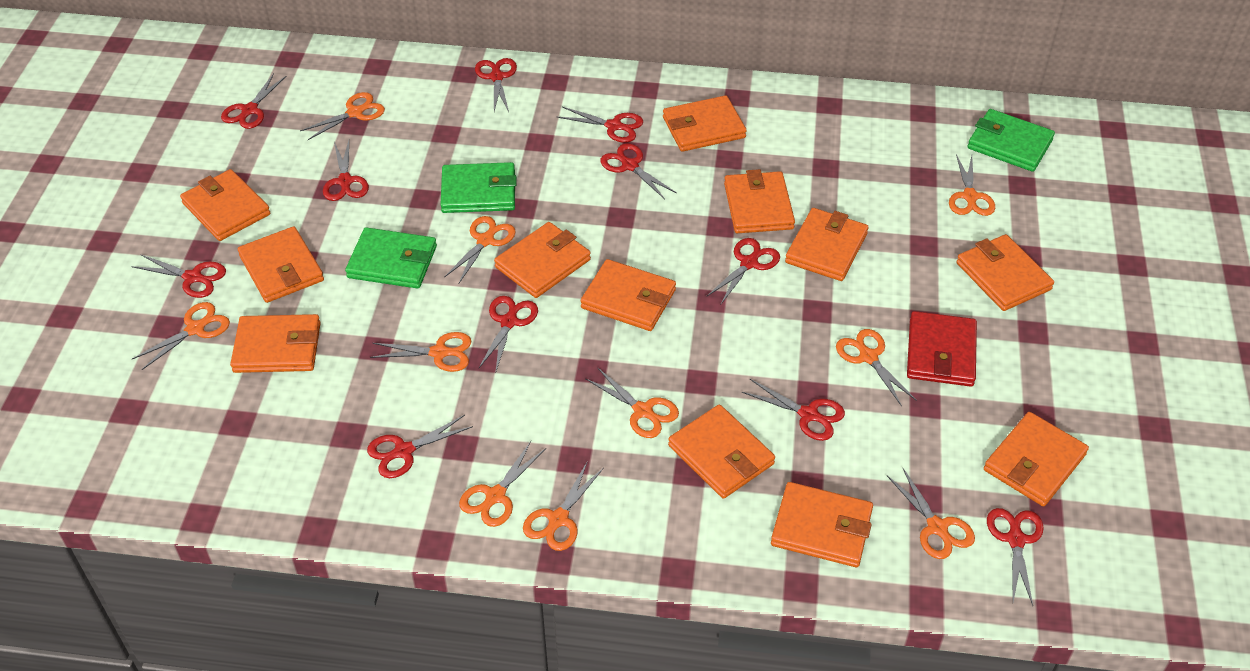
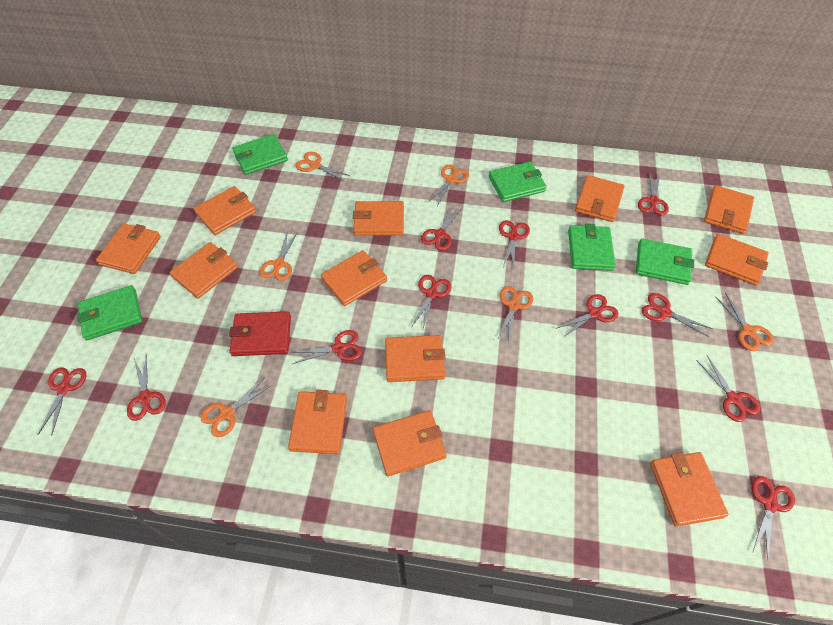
green wallet: [345,227,437,289] [440,162,516,213] [968,109,1055,172] = 3 -> [77,285,142,340] [232,134,288,175] [489,162,546,202] [568,223,616,271] [636,238,694,285] = 5
orange scissors: [132,302,230,370] [300,92,385,140] [370,332,471,372] [444,216,516,283] [459,441,546,527] [523,461,604,551] [585,367,679,438] [836,329,916,406] [887,467,975,559] [949,154,995,216] = 10 -> [201,377,272,437] [260,230,297,281] [295,152,350,181] [428,164,469,206] [497,286,533,341] [715,292,774,351] = 6

